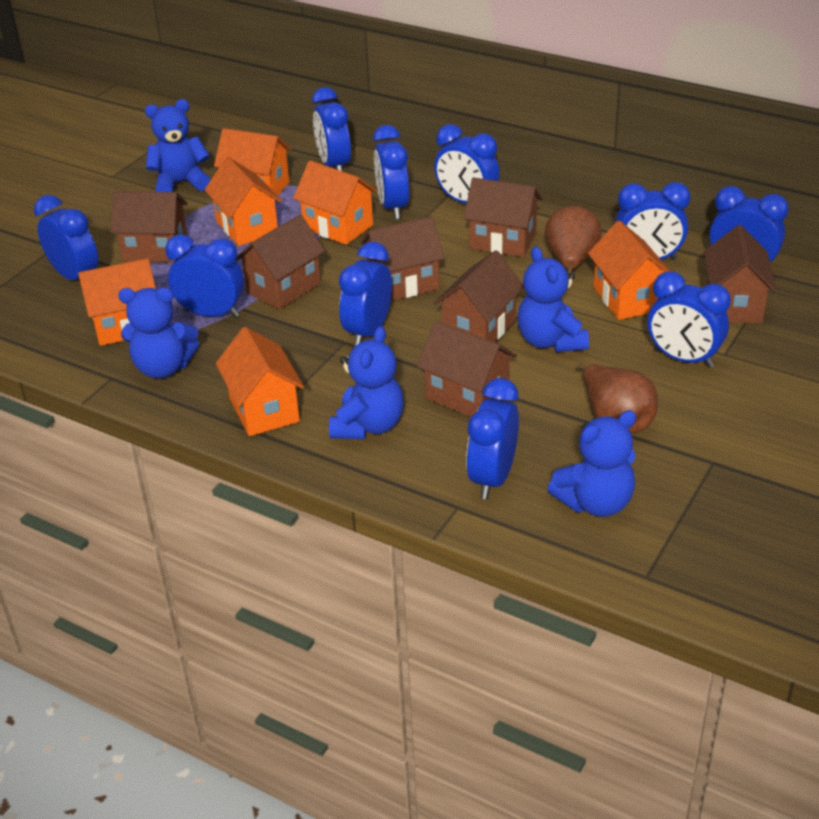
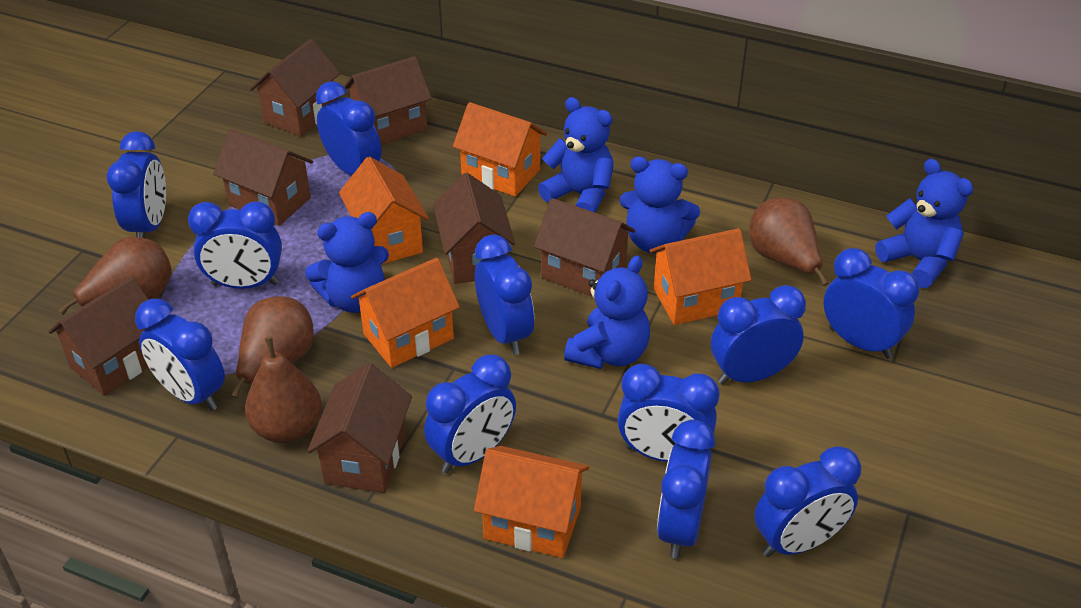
blue clock: [34,195,98,280] [165,234,244,318] [312,87,351,171] [339,242,392,346] [373,125,409,219] [434,124,500,204] [466,378,519,499] [615,182,690,260] [648,271,731,368] [709,186,789,262] = 10 -> [107,131,166,238] [135,299,225,411] [188,201,282,289] [316,81,382,175] [424,355,516,473] [475,235,534,355] [618,364,719,462] [657,420,715,559] [711,285,806,385] [754,446,861,557] [824,248,919,359] = 11
brown pear: [545,206,602,273] [577,364,658,434] = 2 -> [58,237,172,315] [231,296,314,398] [245,336,322,443] [749,198,829,286] = 4
orange house: [78,258,156,346] [205,157,282,246] [214,128,292,196] [216,327,304,436] [293,160,378,245] [588,221,670,320] = 6 -> [339,156,429,265] [351,258,460,368] [453,102,547,197] [474,446,589,558] [650,228,752,325] = 5

